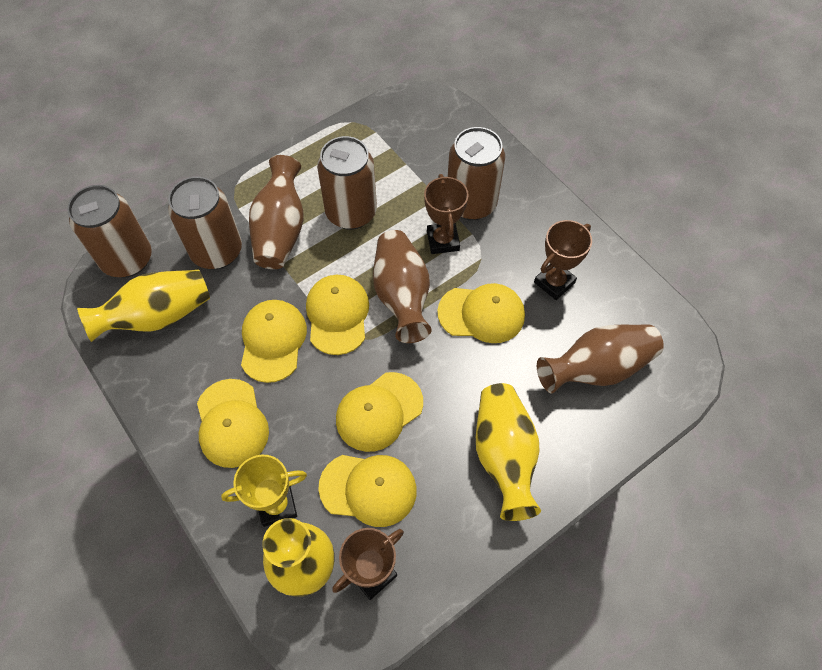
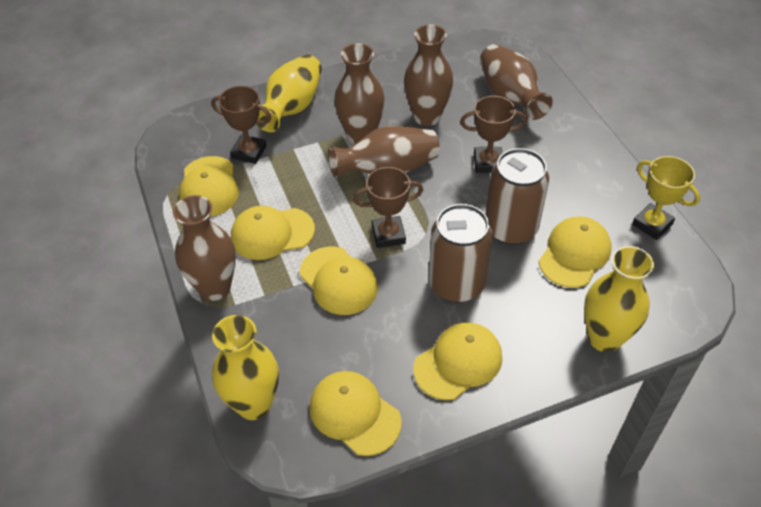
brown can: [67,185,152,278] [168,177,242,269] [317,136,377,230] [448,127,505,220] = 4 -> [429,204,492,303] [486,148,549,245] = 2
brown vase: [249,155,304,269] [373,230,431,343] [537,325,664,393] = 3 -> [173,195,236,301] [328,126,440,178] [334,43,385,144] [404,24,454,126] [480,44,553,120] = 5

